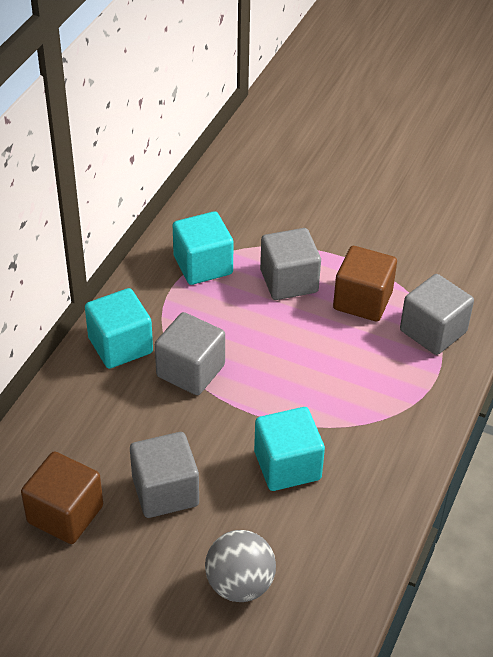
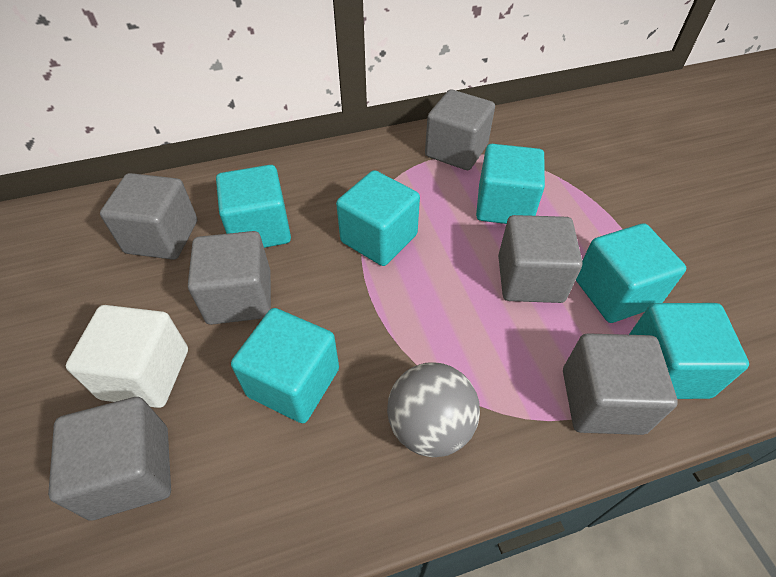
brown cube: [21,451,103,544] [333,246,397,321] = 2 -> none = 0
grey cube: [130,432,199,518] [155,312,225,395] [260,228,321,300] [400,274,474,355] = 4 -> [48,397,171,520] [100,173,197,260] [188,231,271,325] [425,89,495,170] [498,215,582,303] [563,333,678,435] = 6
turquoise cube: [85,288,153,369] [173,211,234,285] [254,407,325,491] = 3 -> [216,165,291,248] [231,308,339,423] [336,170,420,266] [476,144,545,224] [576,223,686,323] [629,303,749,399] = 6
white cube: none = 0 -> [66,305,188,408] = 1

